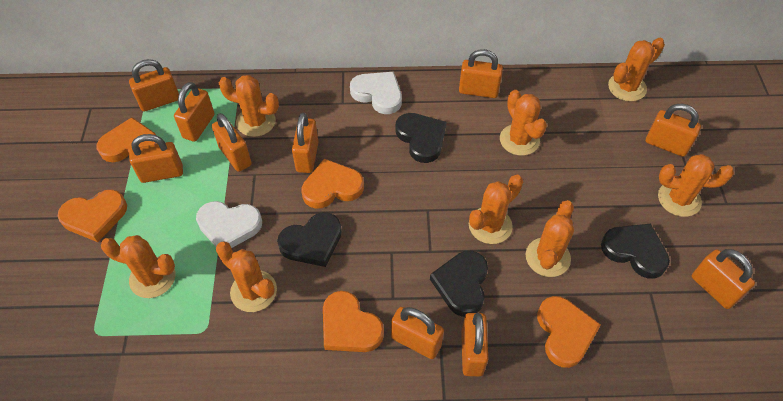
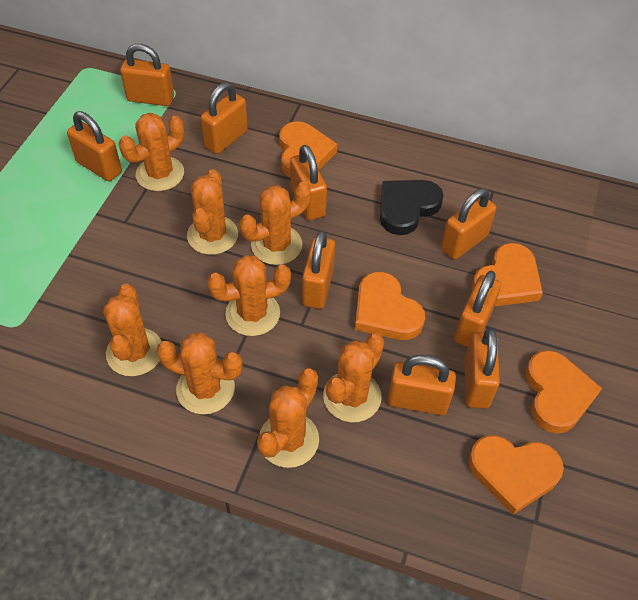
black heart: [277,212,342,267] [395,113,446,163] [430,251,488,317] [601,223,670,279] = 4 -> [380,180,444,235] = 1
orange padlock: [129,59,179,112] [129,134,183,183] [174,82,215,142] [212,113,252,172] [292,113,318,173] [391,307,444,359] [459,49,503,98] [461,313,488,376] [646,104,701,157] [692,249,755,309] = 10 -> [67,111,122,181] [120,44,174,106] [200,82,248,154] [290,145,327,220] [302,230,335,309] [387,355,456,415] [441,188,496,259] [454,271,501,347] [464,328,500,409] = 9
white heart: [196,201,262,248] [350,72,402,114] = 2 -> none = 0

